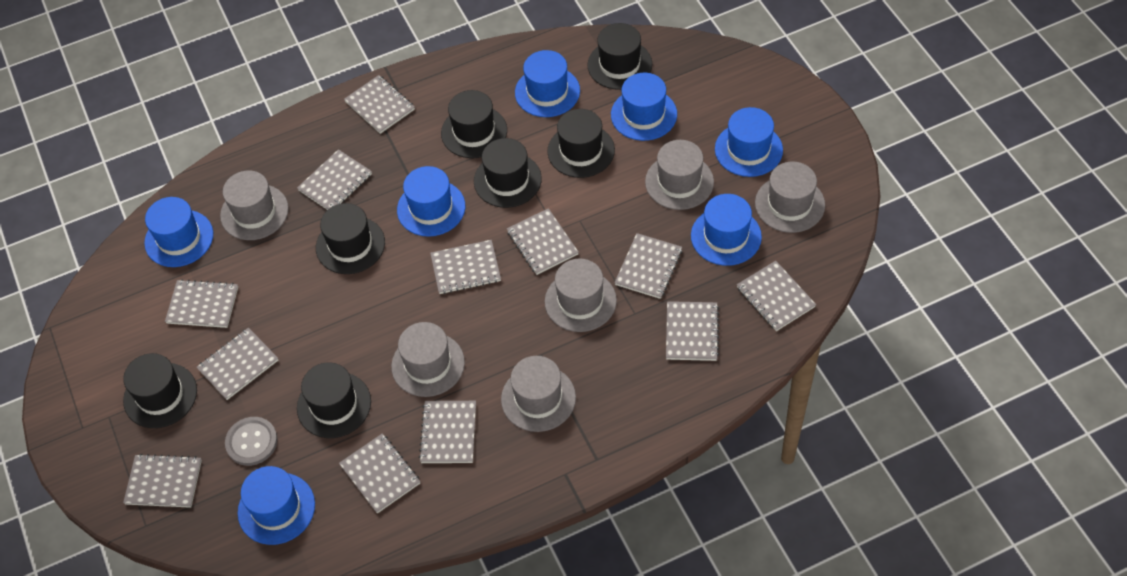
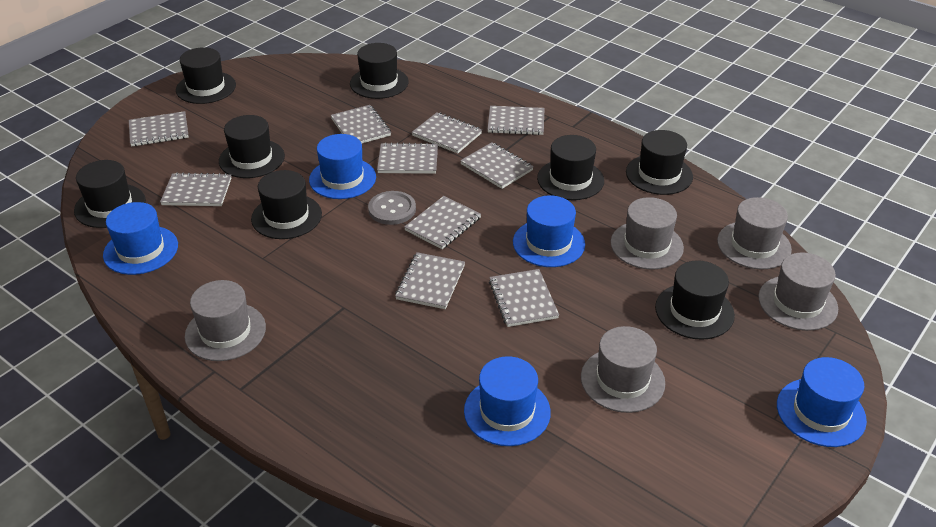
black hat: [123,353,197,428] [297,363,371,438] [316,203,385,274] [441,90,507,158] [474,138,542,208] [547,109,615,178] [587,23,652,90] = 7 -> [74,160,146,228] [176,47,236,104] [219,115,285,178] [251,170,322,239] [350,43,409,99] [537,135,604,200] [626,130,693,195] [655,260,735,340] = 8
blue hat: [144,197,213,267] [238,466,315,545] [397,166,465,237] [515,50,580,117] [611,73,677,141] [691,194,762,266] [715,107,783,177] = 7 -> [103,202,178,275] [309,134,376,199] [464,356,551,446] [513,195,585,267] [777,357,867,447] = 5
grey hat: [220,170,289,240] [391,322,465,397] [501,356,576,432] [545,259,617,332] [645,140,714,210] [755,161,825,233] = 6 -> [185,280,266,361] [581,326,665,413] [611,197,684,270] [717,197,792,270] [758,253,838,331] = 5
grey notebook: [123,454,202,508] [165,279,238,328] [197,328,278,400] [297,149,372,210] [339,434,420,514] [344,75,415,134] [419,401,476,463] [430,240,501,294] [507,208,579,275] [614,233,682,299] [666,301,719,361] [737,261,816,331] = 12 -> [129,111,189,147] [160,172,231,206] [331,105,391,143] [377,142,438,174] [395,252,465,309] [404,196,481,249] [412,112,482,154] [460,142,534,189] [487,106,545,135] [489,269,559,327] = 10

